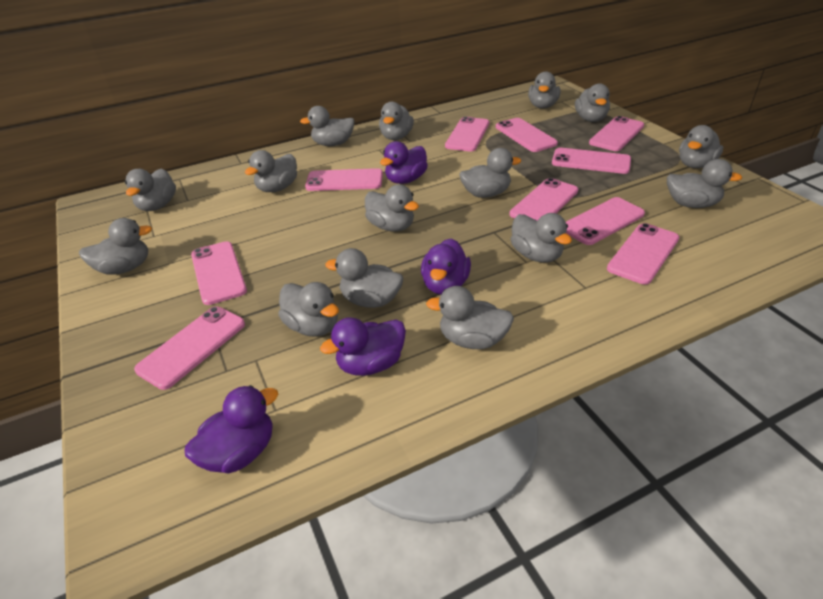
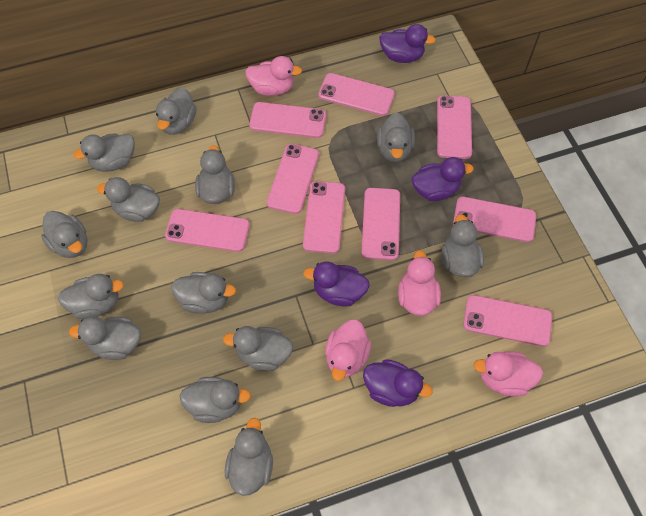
grey duck: [79,218,152,275] [125,169,176,211] [245,150,297,192] [278,282,339,337] [300,106,355,146] [325,248,403,308] [365,184,419,231] [379,102,414,140] [426,286,514,349] [459,148,521,198] [511,213,572,263] [528,71,560,109] [575,83,610,122] [667,159,742,208] [679,125,723,168] = 15 -> [41,211,87,258] [58,274,124,319] [69,316,141,360] [73,133,135,172] [97,177,160,222] [156,87,197,135] [171,272,236,314] [180,377,251,423] [195,145,235,204] [223,326,293,371] [225,418,273,496] [377,113,415,162] [442,214,484,278] = 13
pink duck: none = 0 -> [245,56,302,96] [325,319,371,381] [398,250,441,316] [473,351,543,396] = 4
pink phone: [134,306,245,390] [191,241,247,305] [305,168,383,191] [445,117,489,152] [496,118,558,152] [510,178,578,221] [552,148,631,174] [566,197,645,245] [589,116,644,151] [607,223,679,284] = 10 -> [165,209,250,252] [249,102,326,138] [267,144,319,214] [303,181,345,254] [318,73,395,116] [361,188,400,260] [437,95,472,159] [453,197,536,242] [463,295,552,346] = 9

